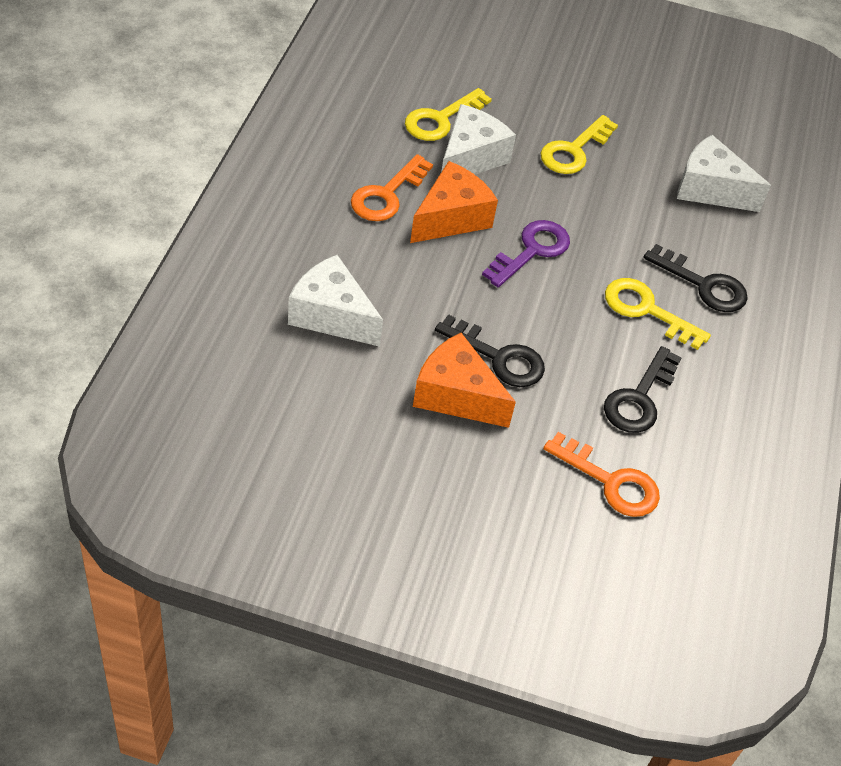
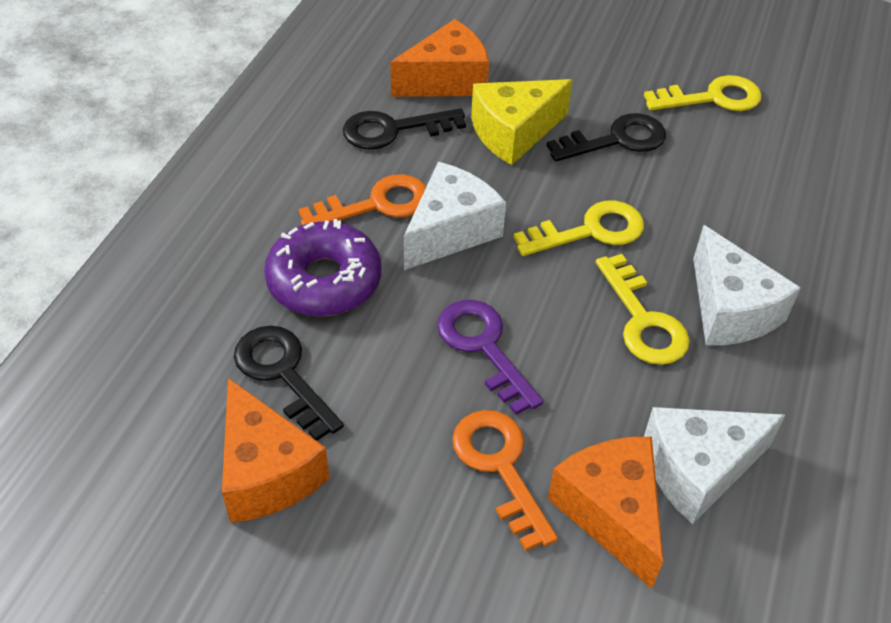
orange cheese: [410,161,498,243] [413,333,516,428] = 2 -> [222,378,330,523] [391,19,489,97] [548,437,663,589] = 3
purple donut: none = 0 -> [264,219,381,316] = 1
yellow cheese: none = 0 -> [471,79,573,165] = 1

